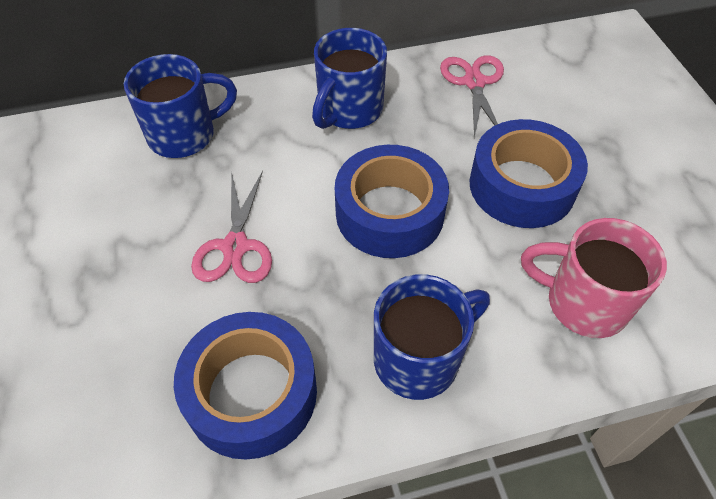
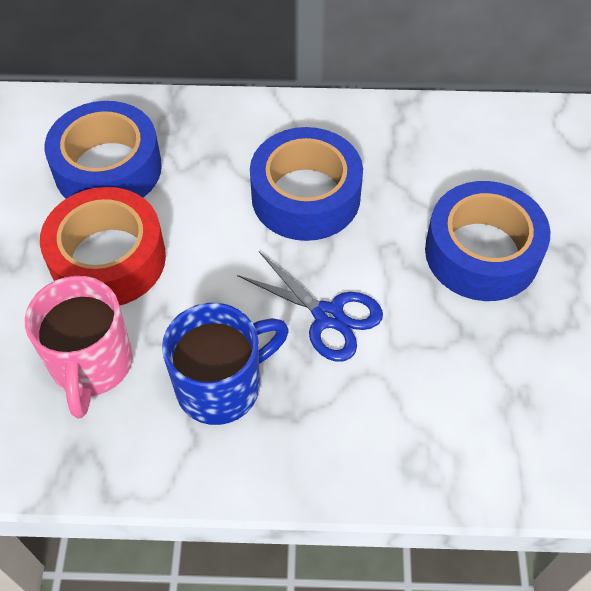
blue mug: [124,54,237,158] [312,28,387,129] [374,274,490,400] = 3 -> [162,303,289,425] = 1
blue scissors: none = 0 -> [237,251,383,362] = 1
pink scissors: [191,171,272,283] [440,55,504,138] = 2 -> none = 0
red tape: none = 0 -> [40,187,166,305] = 1

